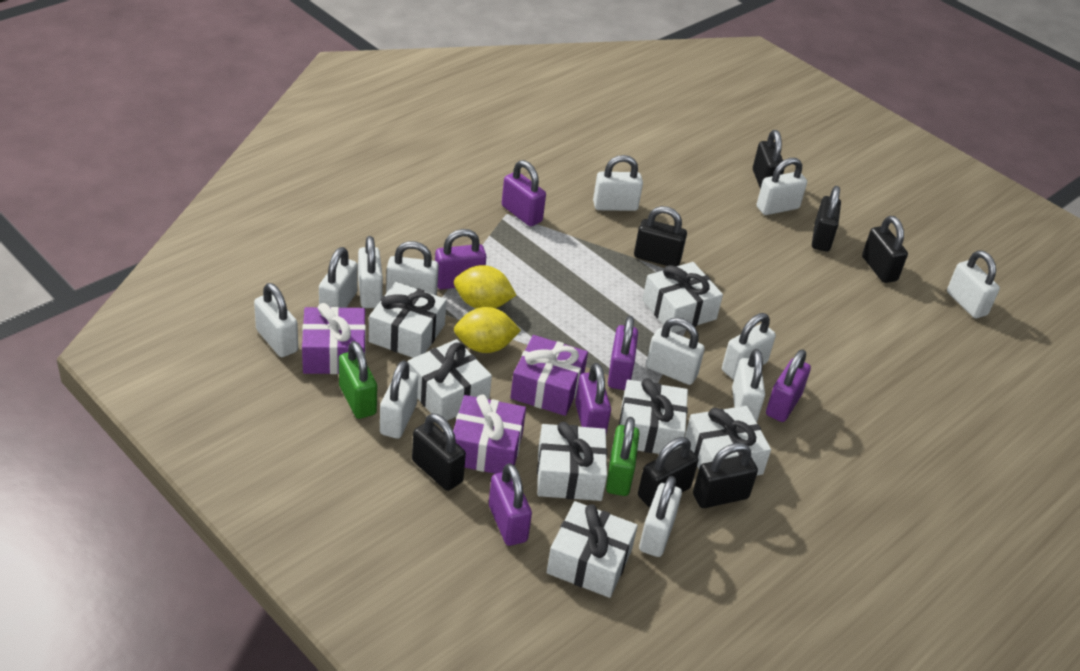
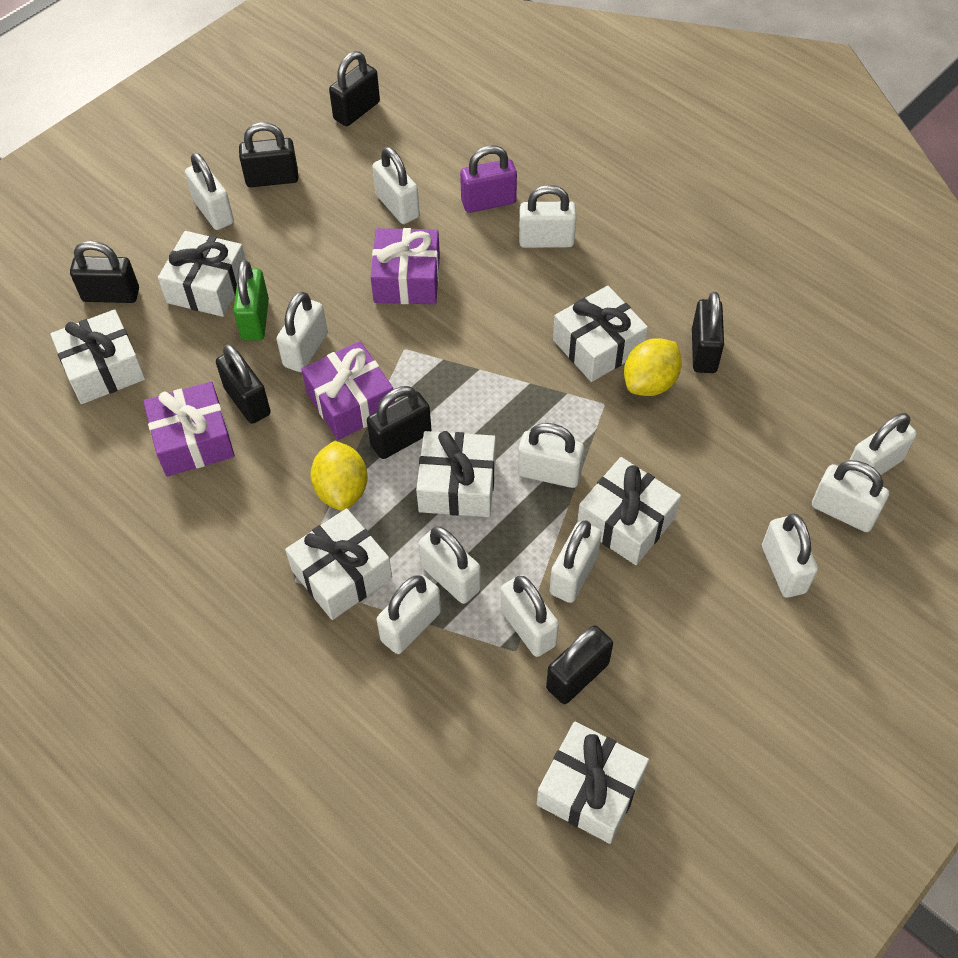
green padlock: [339,341,377,419] [606,417,639,496] = 2 -> [233,260,269,341] = 1
purple padlock: [435,229,487,289] [489,463,532,546] [502,160,546,226] [575,363,611,434] [608,316,638,390] [766,349,811,422] = 6 -> [460,145,517,213] = 1

